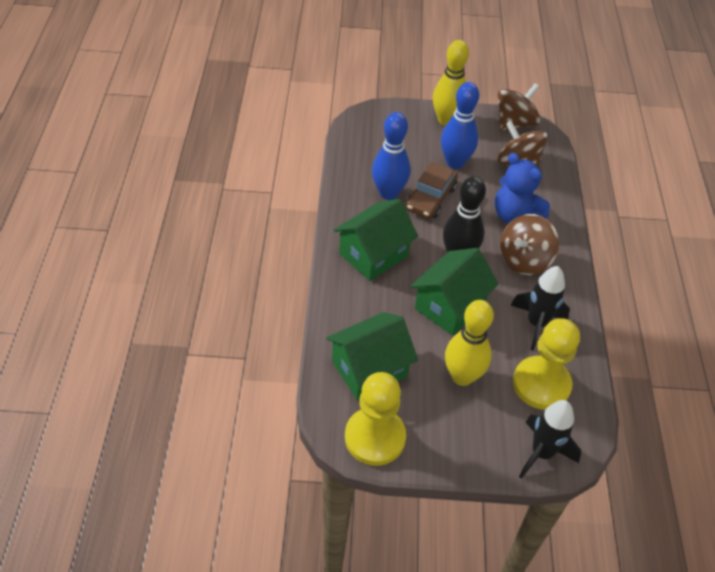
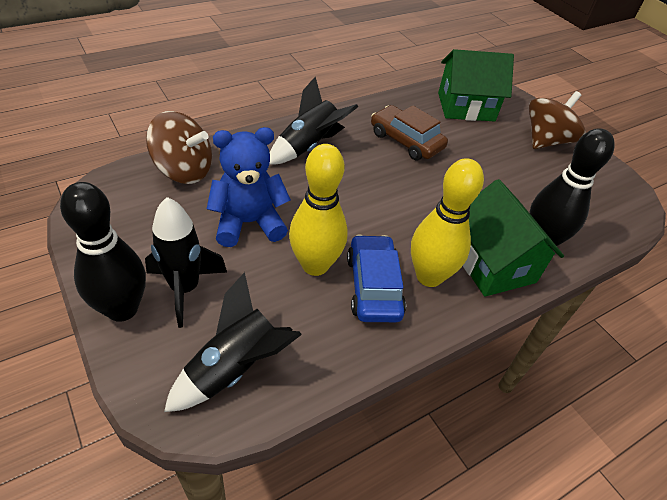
black bowling pin: [443,176,486,252] = 1 -> [60,182,146,322] [529,128,615,249] = 2
black rocket: [511,266,570,351] [519,400,581,479] = 2 -> [145,197,227,328] [164,272,302,412] [269,76,358,165] = 3
blue bowling pin: [372,112,411,200] [441,82,479,169] = 2 -> none = 0
blue car: none = 0 -> [347,234,406,322] = 1
brown spinning top: [497,121,548,167] [498,83,541,131] [500,214,559,275] = 3 -> [146,111,212,184] [529,91,586,149] = 2
green house: [326,312,418,400] [334,199,418,281] [411,248,499,335] = 3 -> [438,49,514,122] [463,179,564,297] = 2
yellow pawn: [345,372,406,466] [513,318,580,410] = 2 -> none = 0

